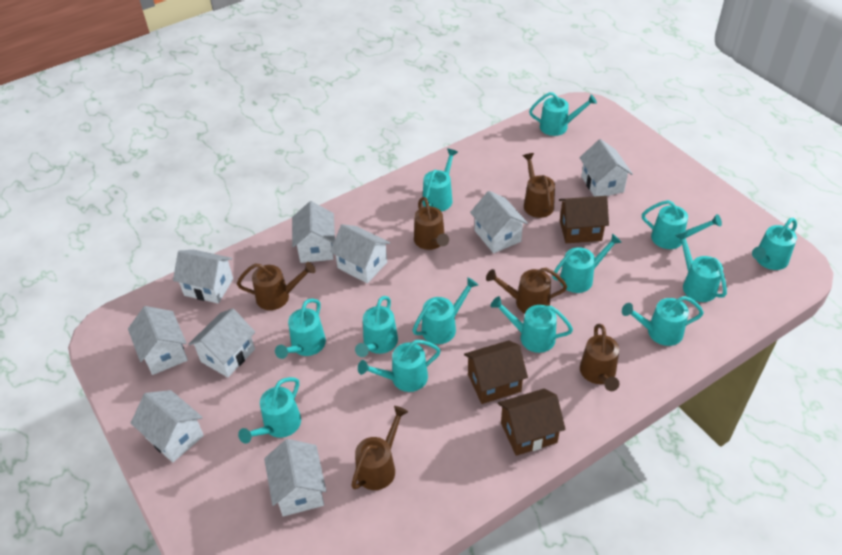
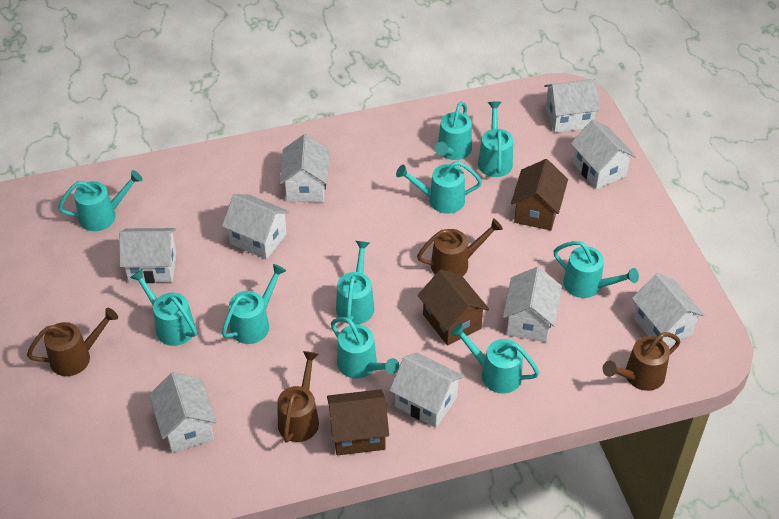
brown watering can: [237,262,316,310] [351,406,408,490] [414,197,449,250] [486,268,567,313] [523,153,555,218] [580,324,619,391] = 6 -> [27,308,118,376] [277,351,319,443] [417,218,503,276] [603,332,680,391] = 4
turquoise watering can: [238,377,301,444] [275,299,326,359] [355,296,398,357] [358,340,441,392] [413,277,478,344] [423,148,458,212] [491,296,573,353] [529,92,597,136] [552,233,622,293] [622,296,704,346] [642,200,722,249] [675,231,727,302] [752,218,797,270] = 13 -> [58,170,143,231] [130,269,197,346] [222,264,286,344] [331,317,399,379] [336,241,374,324] [396,161,482,214] [435,102,472,160] [451,323,539,394] [478,102,513,177] [554,241,639,298] = 10

